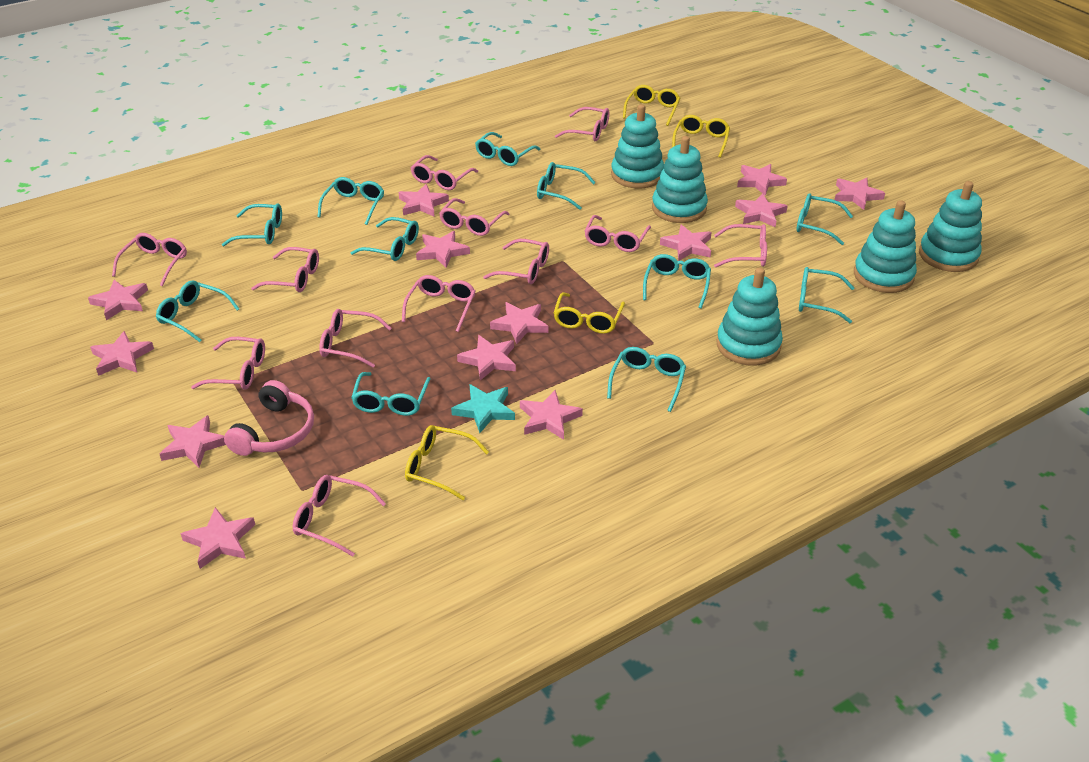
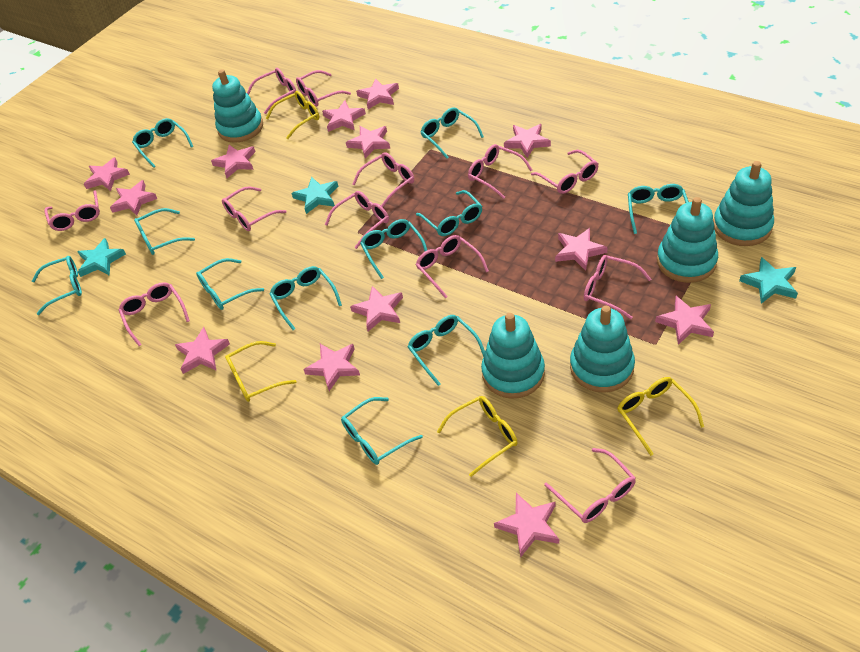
pink headphones: [224,380,314,456] = 1 -> none = 0
turquoise star: [451,384,515,433] = 1 -> [77,238,126,277] [291,177,339,214] [739,257,798,304] = 3

